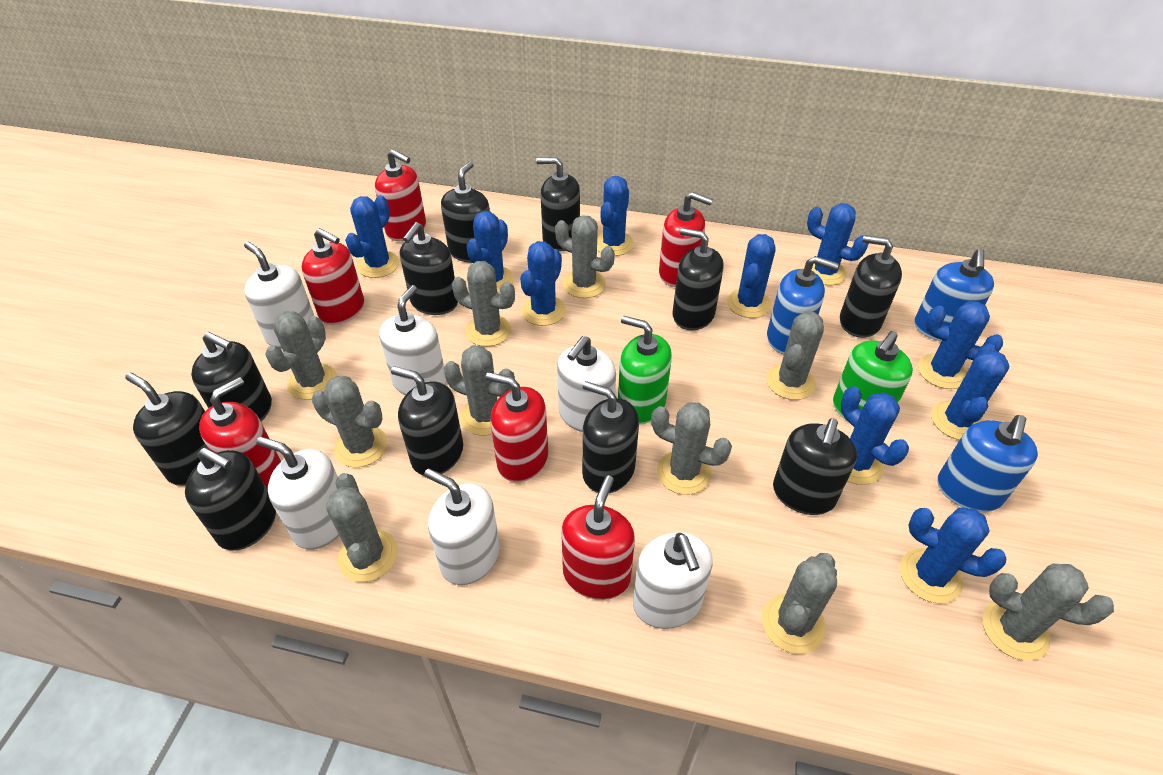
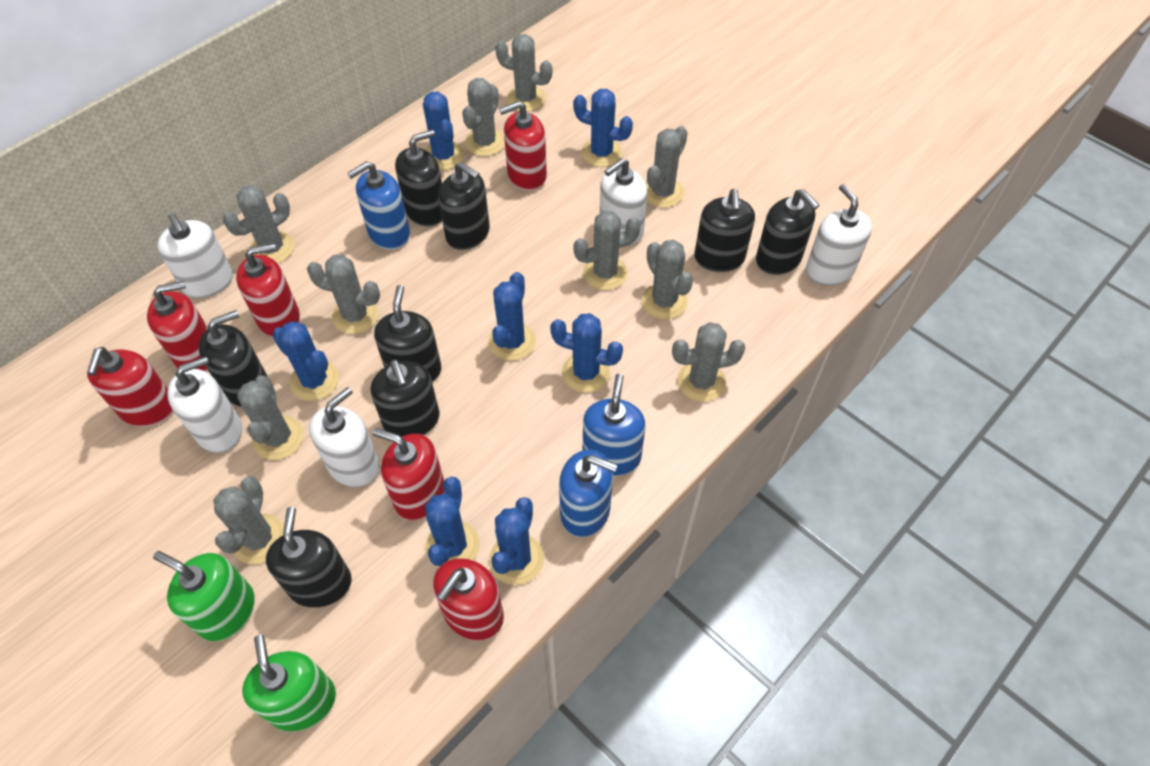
black soap dispenser: [125,373,208,486] [185,448,276,551] [191,332,272,421] [391,366,463,476] [400,222,458,315] [441,161,490,263] [536,157,580,251] [582,381,639,493] [672,228,724,330] [773,418,857,515] [840,235,902,338] = 11 -> [199,310,268,407] [266,507,352,608] [371,360,440,437] [374,285,441,382] [395,130,442,227] [438,162,490,250] [694,189,755,272] [756,189,819,275] = 8
blue cactus: [345,195,399,278] [466,211,514,293] [520,241,566,326] [597,176,634,256] [727,234,776,318] [804,203,869,285] [841,386,909,485] [900,508,1006,603] [918,301,1003,389] [931,343,1009,440] = 10 -> [272,321,339,401] [423,92,464,170] [425,477,480,568] [488,272,536,361] [489,497,544,585] [550,313,623,393] [573,89,633,167] = 7
white soap dispenser: [244,242,314,348] [257,437,339,550] [379,285,446,395] [424,469,500,585] [557,336,616,432] [633,532,713,629] = 6 -> [157,213,233,298] [167,356,242,453] [309,387,380,487] [599,158,647,246] [806,184,872,286] = 5

